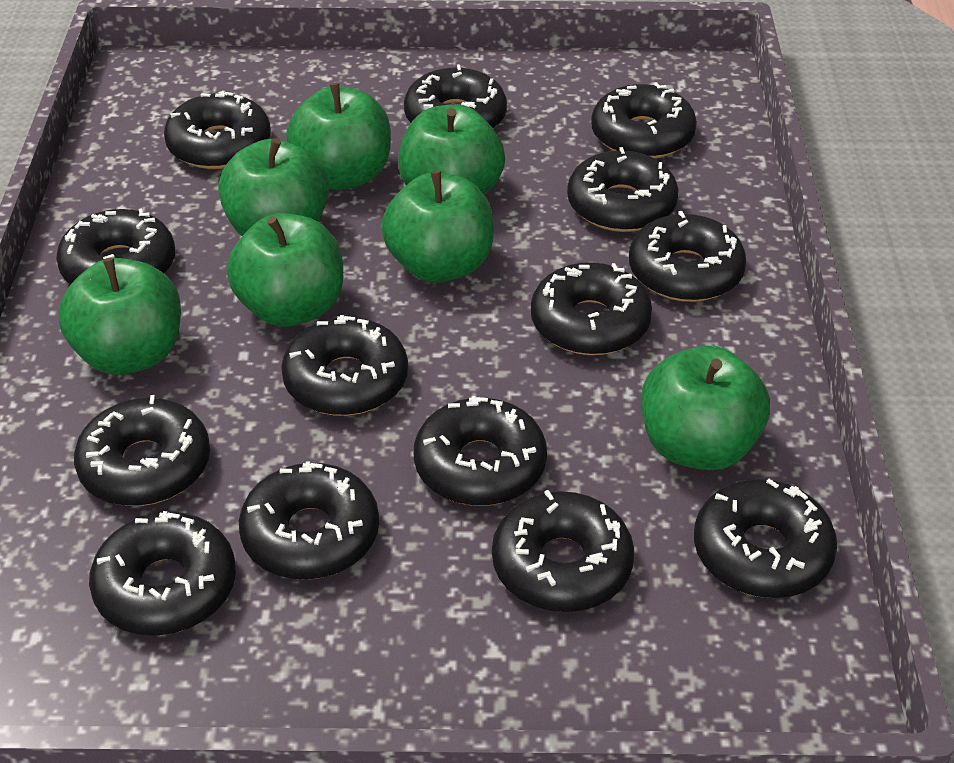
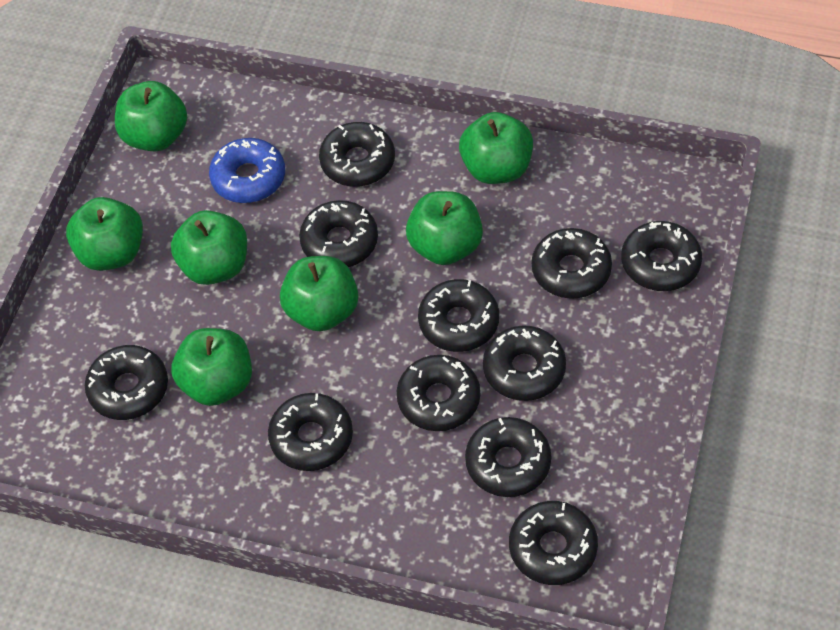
black donut: [56,208,175,285] [74,395,210,506] [89,511,236,636] [164,91,271,169] [239,462,379,580] [281,315,408,416] [404,64,507,128] [414,396,547,506] [492,490,634,612] [531,262,652,355] [567,147,679,232] [591,82,697,159] [629,211,746,302] [694,479,837,598] = 14 -> [85,345,168,420] [268,393,353,471] [299,200,378,267] [319,122,395,187] [397,355,480,431] [418,279,499,352] [465,417,551,497] [483,325,566,401] [509,501,598,585] [532,228,612,299] [621,221,702,291] = 11
blue donut: none = 0 -> [209,138,285,203] = 1

